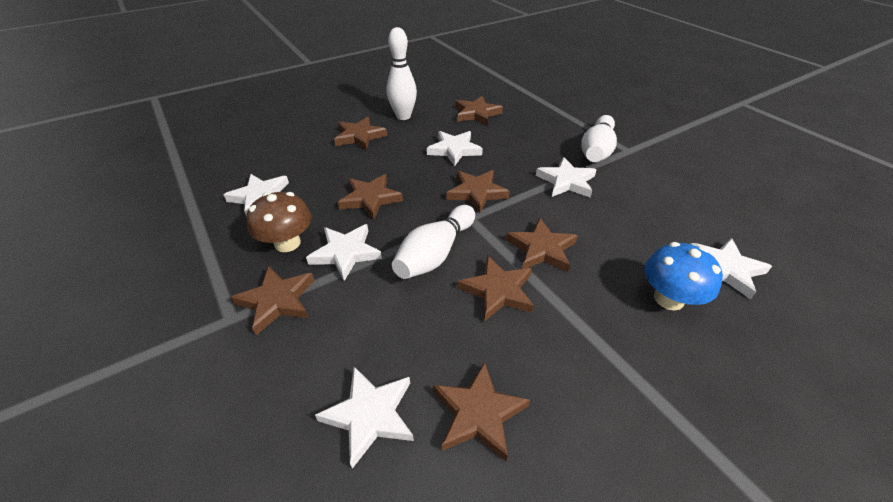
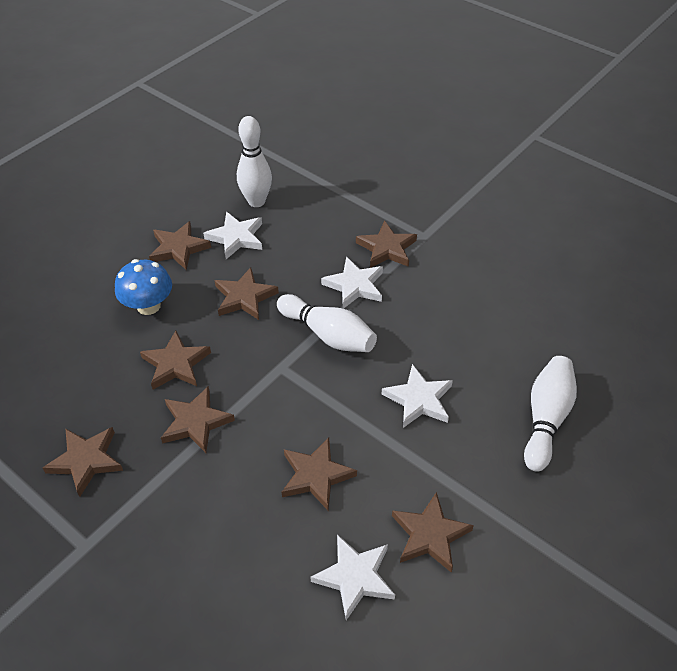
brown mushroom: [247,192,312,252] = 1 -> none = 0
white star: [224,174,289,217] [306,224,382,281] [315,367,414,469] [427,131,483,166] [536,157,597,197] [690,238,772,299] = 6 -> [203,212,262,259] [310,534,395,620] [321,256,383,309] [381,364,453,428] = 4

